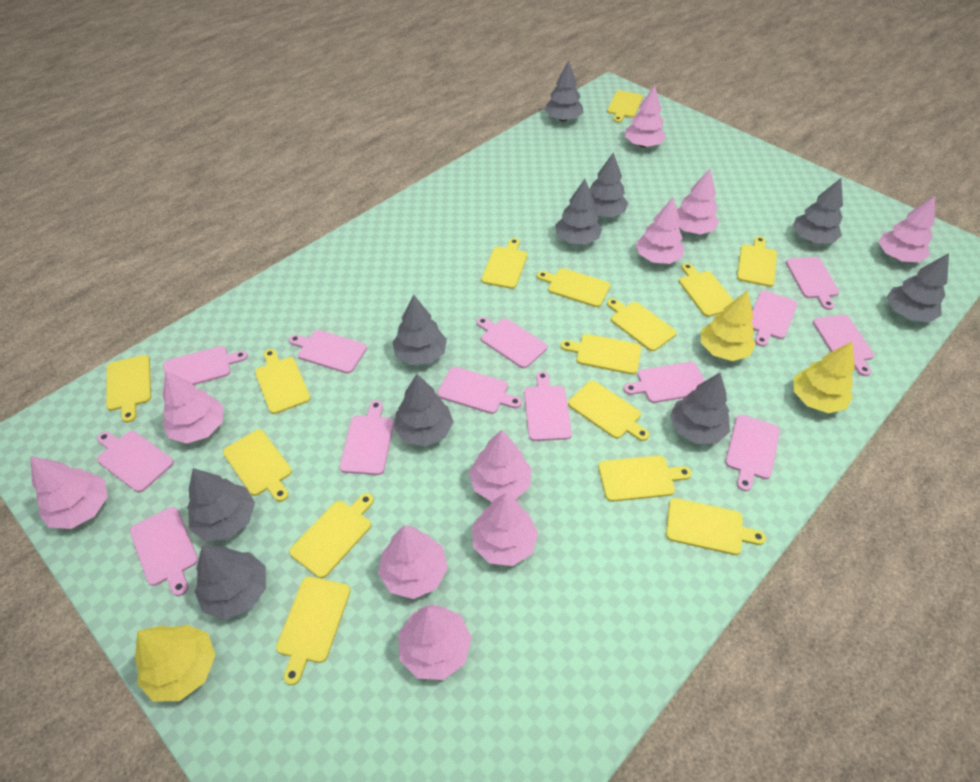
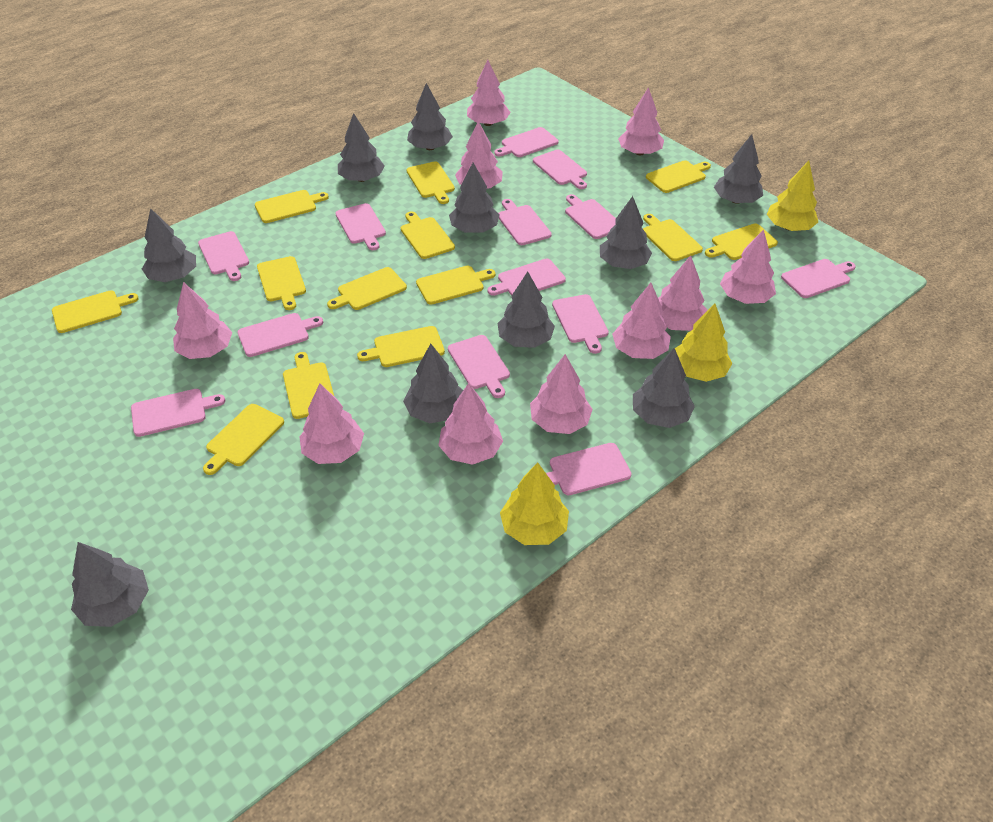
yellow cutting board: [106,355,151,423] [223,429,292,502] [255,349,311,414] [276,576,351,685] [289,493,374,578] [481,238,527,289] [537,268,611,307] [561,334,641,375] [568,381,649,441] [598,455,692,502] [607,90,643,123] [607,298,677,351] [666,498,766,555] [679,263,734,317] [737,236,777,287] = 15 -> [52,290,139,333] [203,404,284,475] [255,190,329,223] [257,256,306,310] [283,352,334,419] [327,267,407,310] [357,326,445,367] [401,211,455,259] [407,162,455,204] [416,266,496,305] [643,214,703,261] [646,160,711,193] [705,223,778,260] = 13

